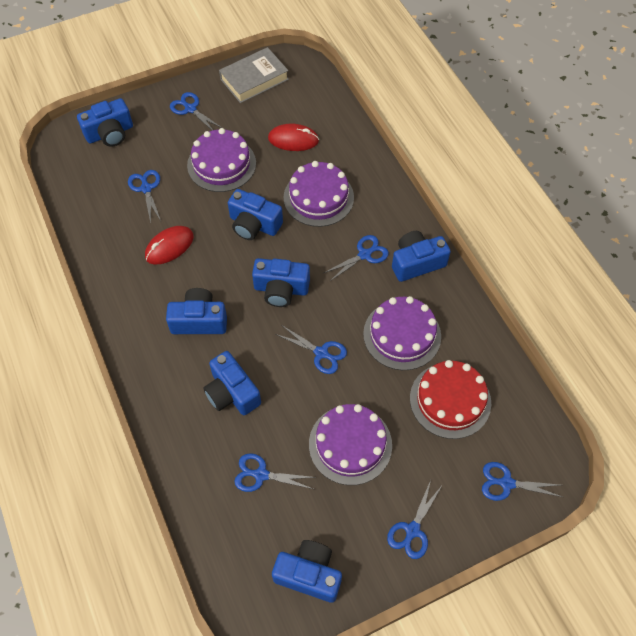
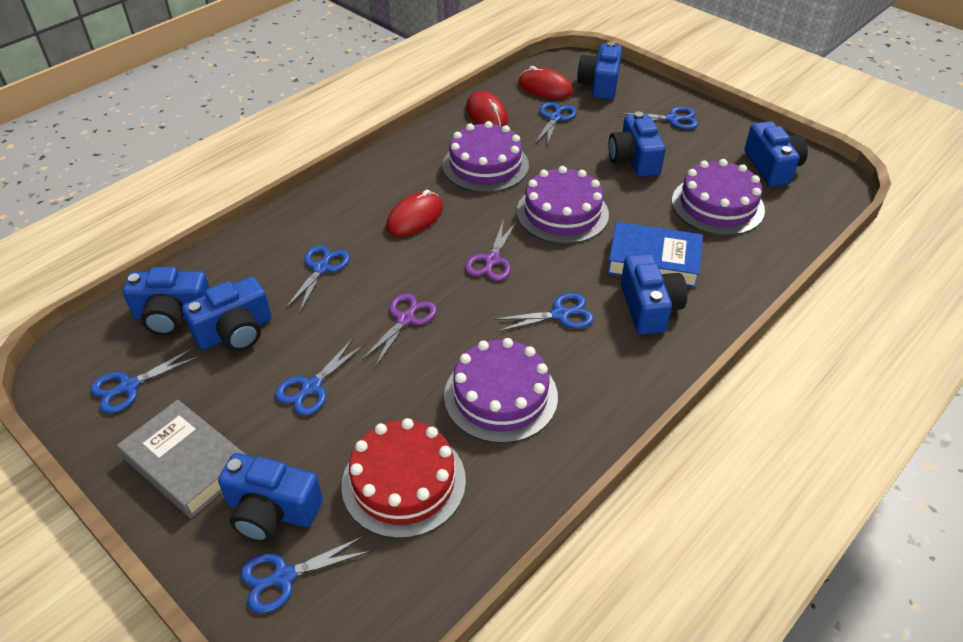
blue book: none = 0 -> [607,222,703,288] = 1
purple scissors: none = 0 -> [361,293,437,367] [465,219,517,281] = 2
red mouse: [145,226,194,265] [268,124,319,151] = 2 -> [386,190,443,237] [466,91,508,126] [519,66,573,99] = 3

